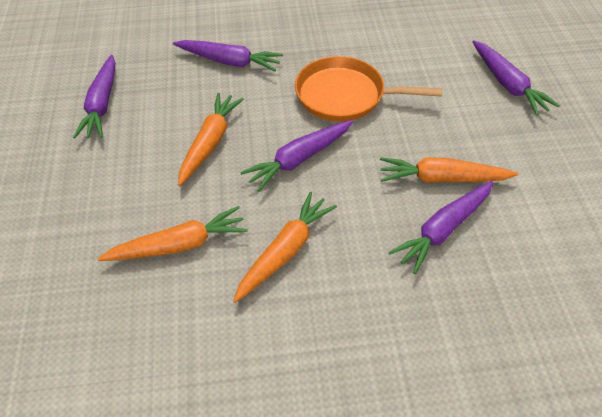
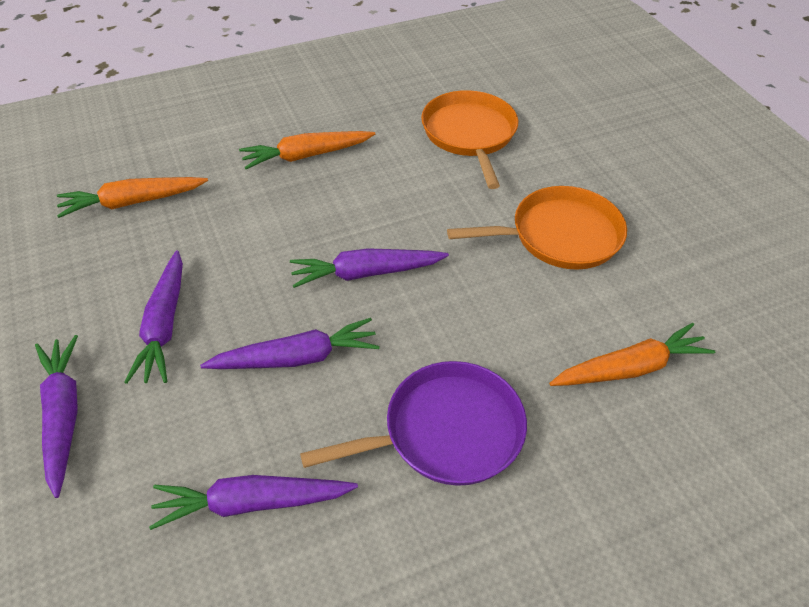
orange carrot: [98,206,248,261] [178,93,244,186] [233,192,337,303] [380,157,518,183] = 4 -> [57,177,208,218] [239,131,375,169] [549,323,715,386] = 3
orange pan: [295,56,443,122] = 1 -> [421,90,518,189] [447,186,627,269] = 2
purple pan: none = 0 -> [300,361,527,486] = 1

